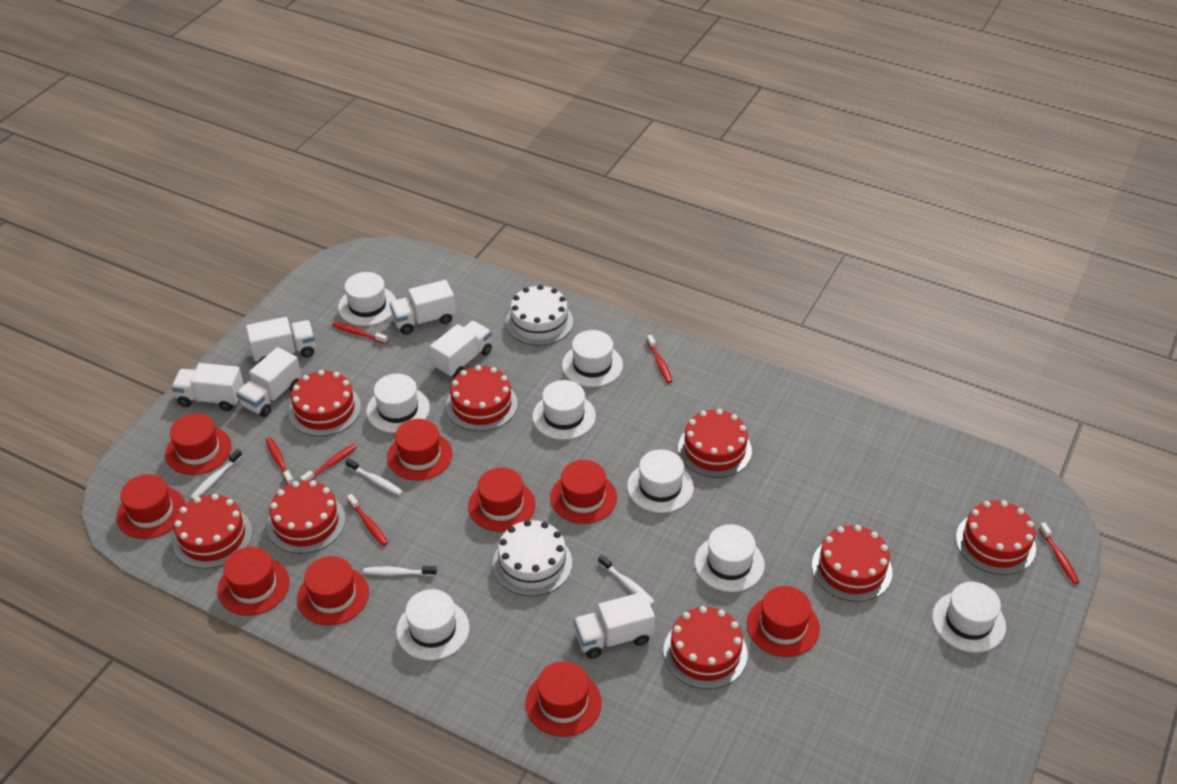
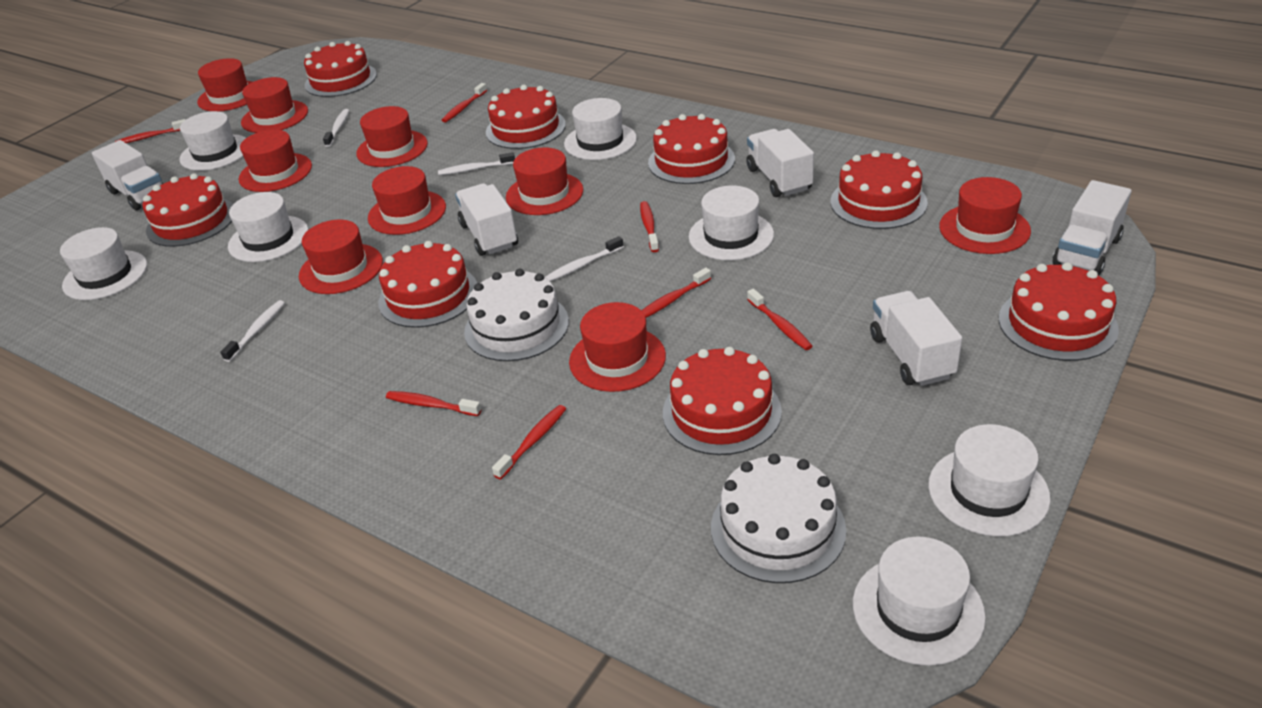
red toothbrush: [266,437,294,485] [300,444,357,481] [332,322,388,344] [347,494,388,546] [647,335,673,383] [1038,522,1080,584] = 6 -> [115,119,185,143] [386,391,481,416] [442,83,487,123] [492,405,566,480] [640,201,659,252] [641,268,711,318] [747,289,813,350] = 7
white hat: [338,272,396,326] [366,374,430,433] [396,589,469,660] [532,380,596,440] [562,330,623,387] [627,449,694,513] [694,524,765,592] [932,582,1006,653] = 8 -> [60,227,147,300] [179,111,246,171] [228,192,309,262] [564,98,637,160] [689,186,774,260] [853,537,986,666] [928,424,1051,536] = 7
white truck: [171,363,244,411] [236,347,301,417] [246,317,315,362] [389,280,456,335] [430,321,492,378] [574,592,655,659] = 6 -> [92,140,164,211] [455,183,518,256] [746,129,814,197] [870,291,962,386] [1053,180,1132,276] = 5

